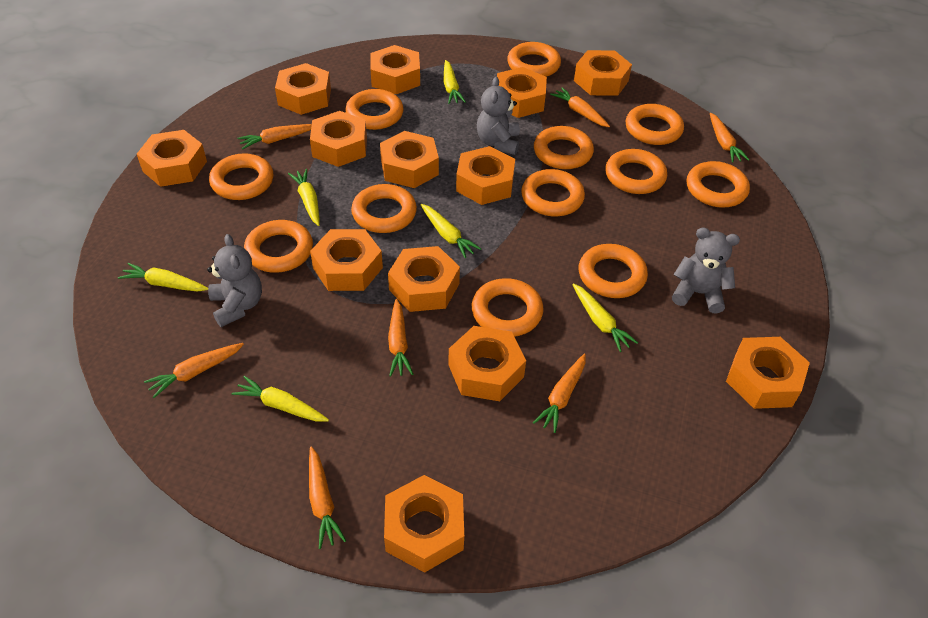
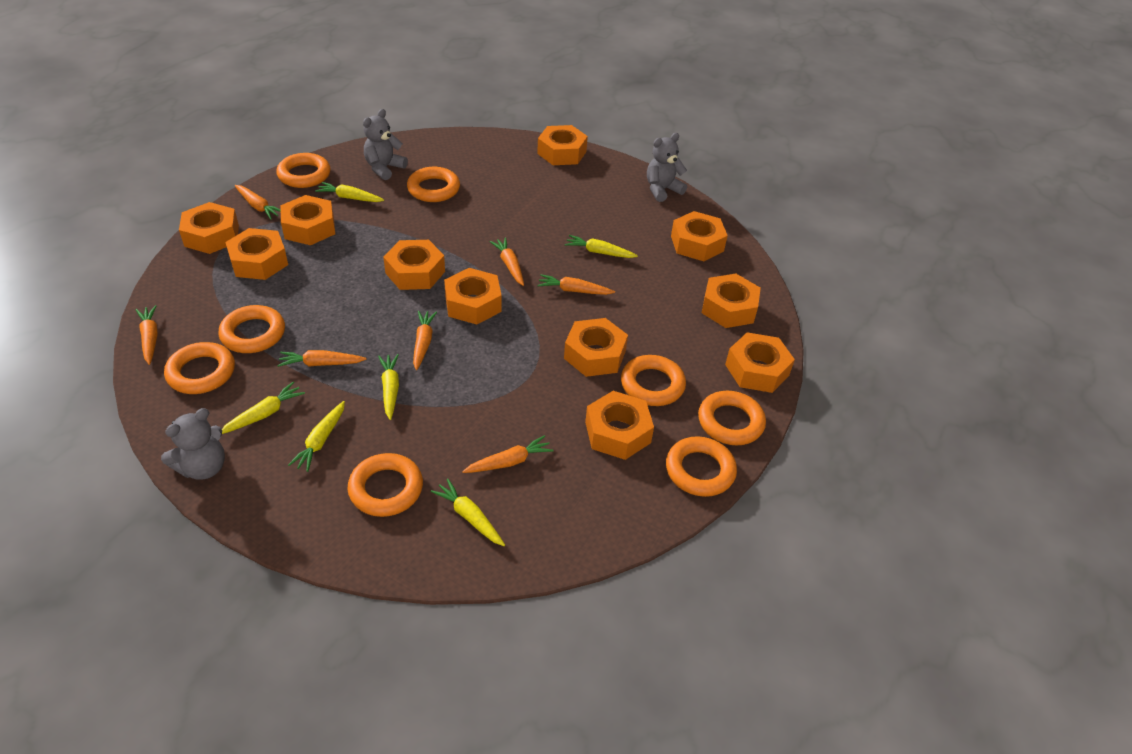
orange nut: [137,130,207,187] [275,63,331,115] [310,111,367,167] [310,229,383,291] [370,45,420,94] [380,131,439,188] [384,475,464,572] [388,246,460,312] [448,326,526,401] [456,146,515,205] [497,67,547,118] [574,50,632,96] [726,337,810,409] = 13 -> [179,202,239,254] [225,228,288,280] [280,195,335,245] [383,240,445,290] [444,268,502,325] [537,125,588,165] [564,318,628,377] [585,391,654,460] [671,211,728,261] [702,274,761,328] [725,332,795,393] = 11
orange ring: [209,153,273,200] [244,220,313,273] [345,89,404,130] [351,184,417,233] [472,278,544,337] [507,42,561,77] [521,169,585,216] [534,126,594,169] [579,244,648,298] [605,149,667,194] [626,104,684,145] [687,161,750,208] = 12 -> [164,342,235,394] [218,305,285,353] [276,153,330,188] [348,453,423,517] [407,167,460,202] [621,355,686,406] [666,436,737,497] [698,391,766,445] = 8

